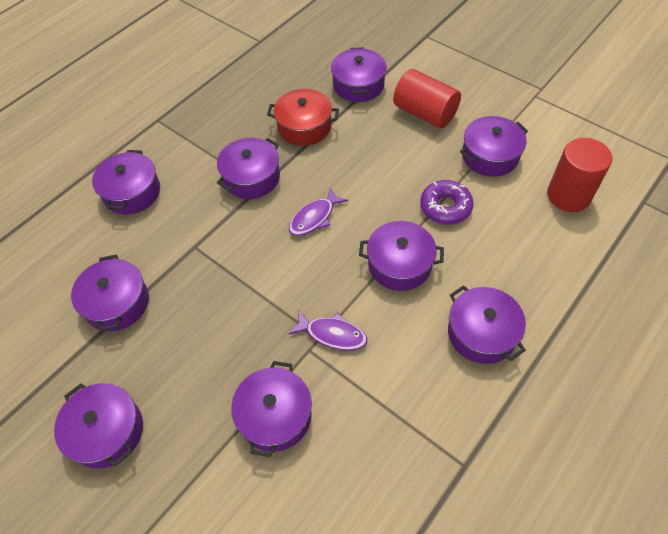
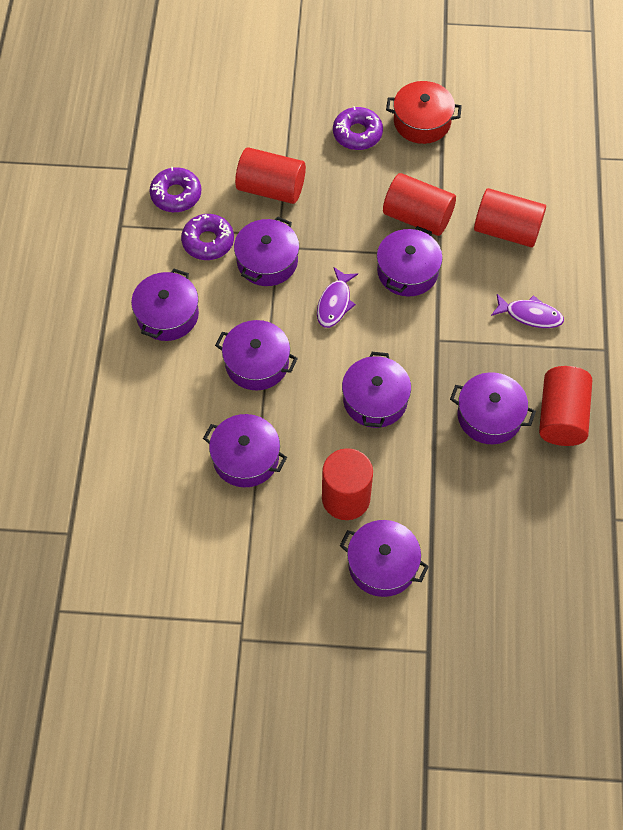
purple donut: [420,180,474,224] = 1 -> [150,167,201,212] [181,214,234,260] [333,106,383,150] = 3
purple pot: [54,383,143,469] [71,255,149,331] [92,150,160,214] [217,138,280,199] [231,361,312,457] [331,47,387,102] [359,221,444,291] [448,285,526,364] [460,116,528,177] = 9 -> [131,269,199,341] [203,414,287,487] [215,320,298,390] [234,216,299,286] [340,520,429,597] [342,352,411,428] [377,226,443,297] [450,372,536,444] = 8
red cylinder: [393,69,461,128] [547,138,612,212] = 2 -> [235,147,306,204] [322,448,373,520] [383,173,456,236] [474,188,546,247] [539,366,592,446] = 5

